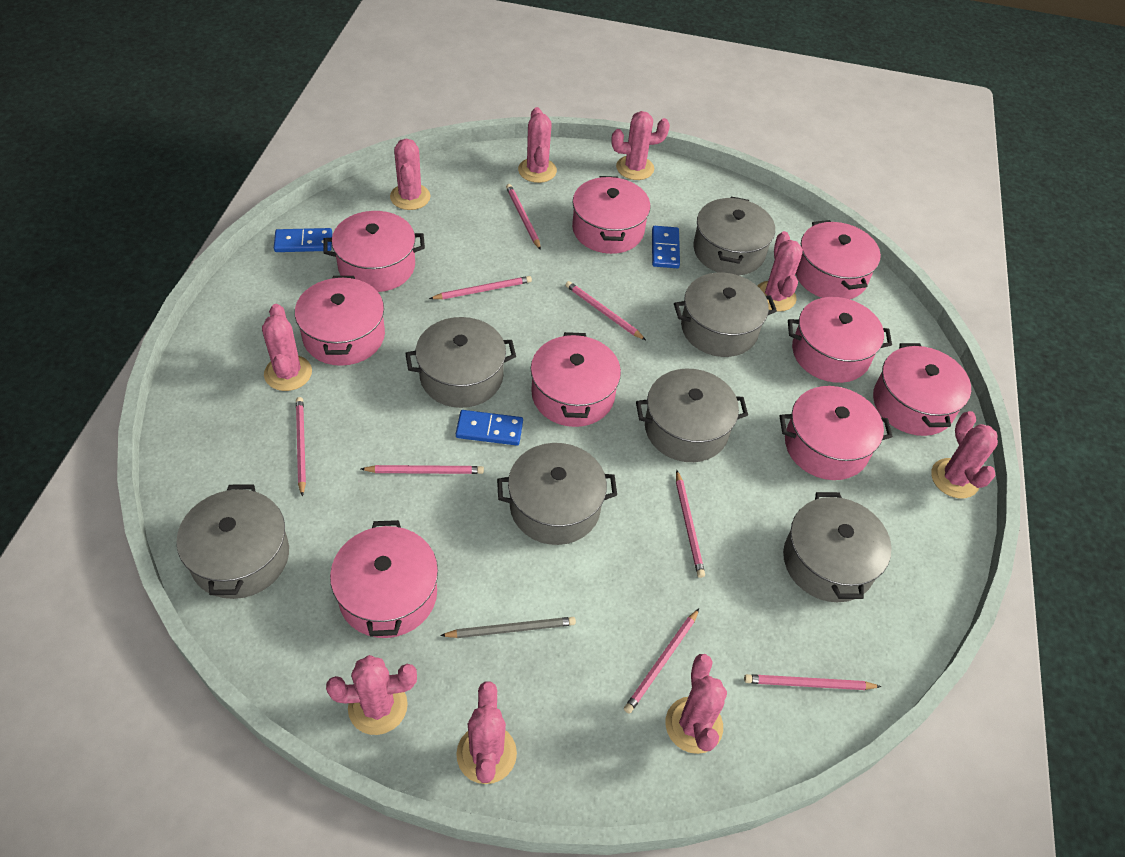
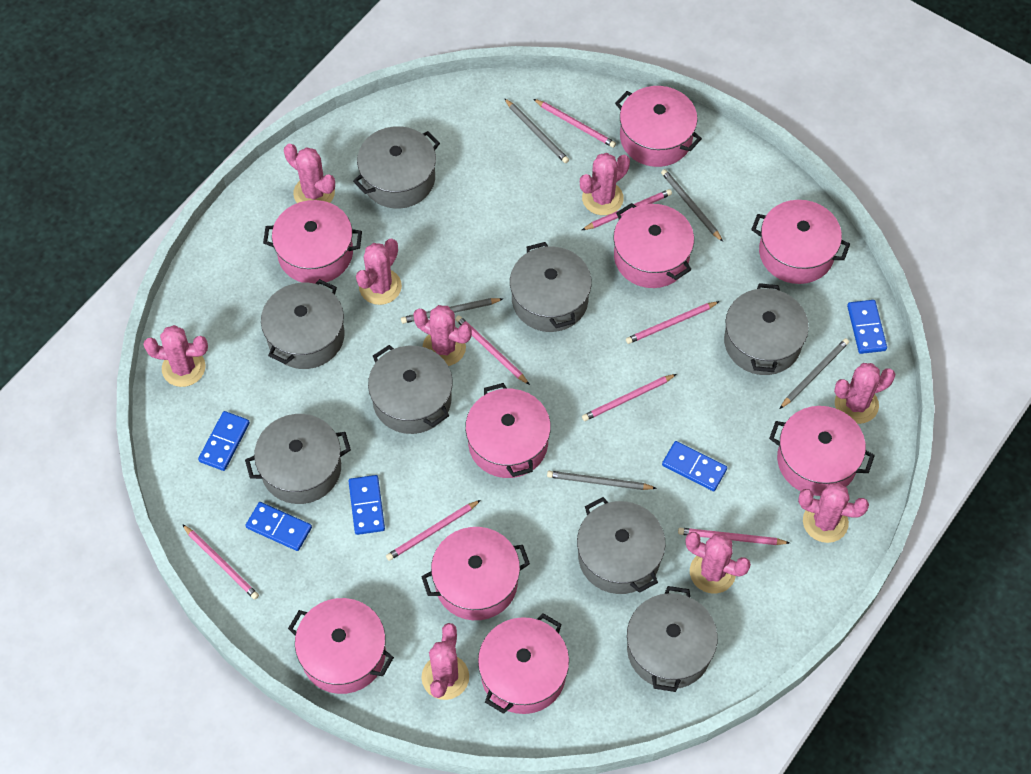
blue domino: [274,228,332,252] [456,410,523,445] [652,226,680,268] = 3 -> [198,411,250,471] [245,502,312,551] [348,475,385,535] [662,441,727,491] [847,300,887,354] = 5
grey pencil: [440,617,576,638] = 1 -> [401,298,503,324] [504,98,569,163] [547,471,657,490] [661,169,723,242] [780,338,849,409] = 5
grey pot: [176,484,289,599] [405,317,516,408] [497,443,617,545] [636,369,748,462] [674,273,777,357] [693,197,775,275] [783,492,892,602] = 7 -> [245,414,351,504] [261,279,345,369] [353,126,440,209] [368,345,453,434] [510,242,592,332] [577,497,666,594] [627,586,718,692] [724,283,809,375] = 8

